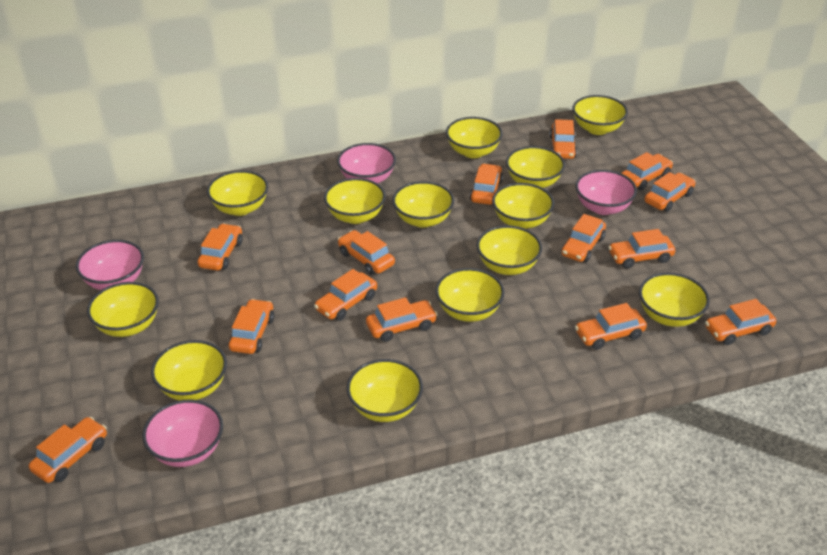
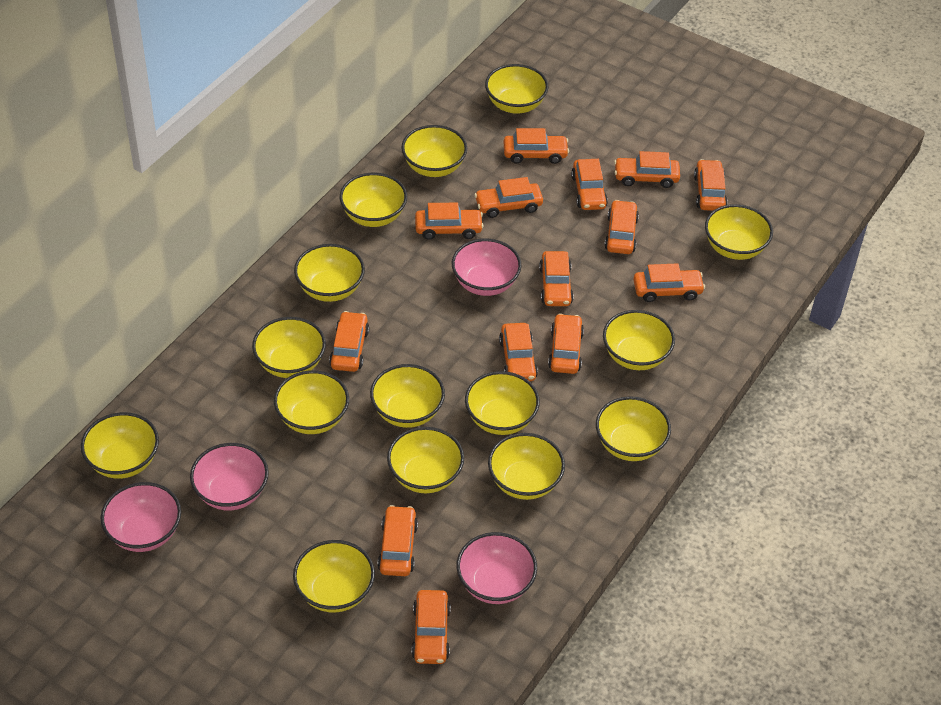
yellow bowl: [87,282,159,337] [151,340,227,401] [207,170,268,216] [324,178,386,224] [346,359,423,422] [392,181,454,228] [435,268,505,322] [446,117,503,158] [477,225,542,275] [492,183,554,229] [506,146,565,188] [573,95,628,135] [639,273,710,327] = 13 -> [81,412,159,479] [252,317,326,378] [274,370,349,434] [293,540,375,613] [294,244,365,302] [340,173,407,227] [370,364,445,428] [387,427,464,493] [401,125,467,177] [465,371,540,435] [485,64,549,114] [488,433,565,500] [596,396,671,461] [603,310,675,370] [705,204,773,260] = 15

